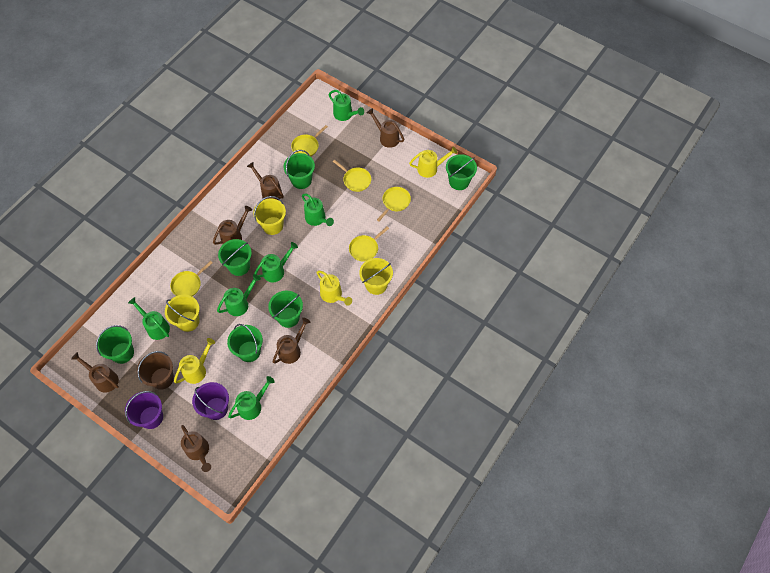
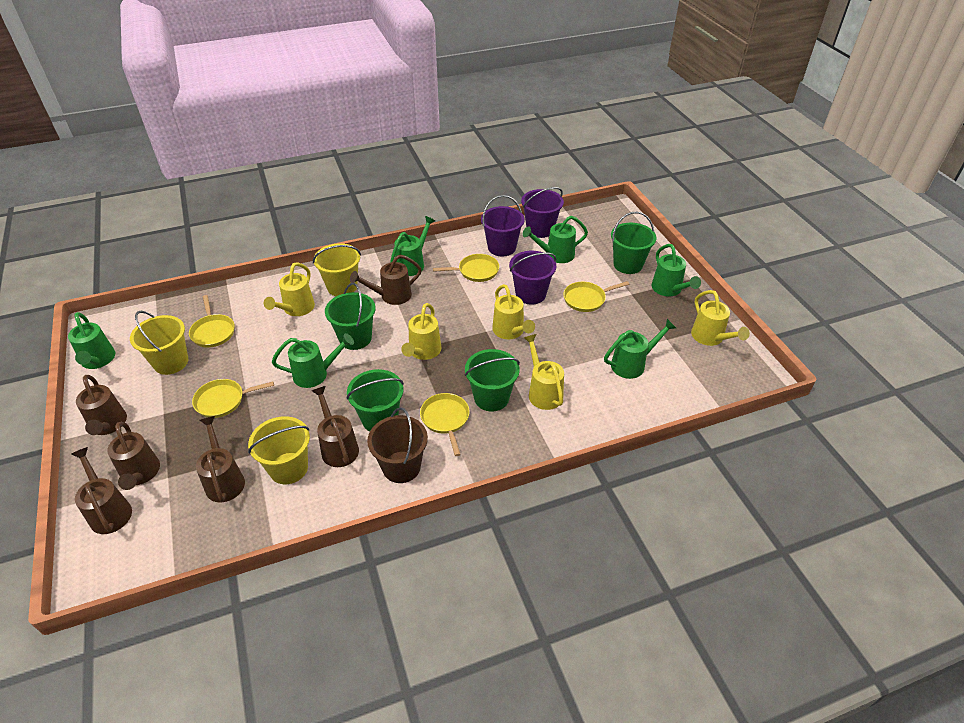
green bucket: [96,325,134,364] [218,239,252,276] [227,324,263,362] [268,291,303,328] [283,150,315,189] [446,154,477,190] = 6 -> [325,283,376,350] [346,369,404,432] [465,349,520,411] [611,212,656,274] = 4
purple bucket: [125,391,163,429] [192,382,229,420] = 2 -> [481,195,525,257] [509,251,556,305] [521,187,564,238] = 3
yellow watering can: [174,338,215,384] [316,271,352,306] [409,146,458,178] = 3 -> [264,262,315,316] [401,303,441,360] [492,284,535,339] [524,334,564,410] [691,290,750,346] = 5

